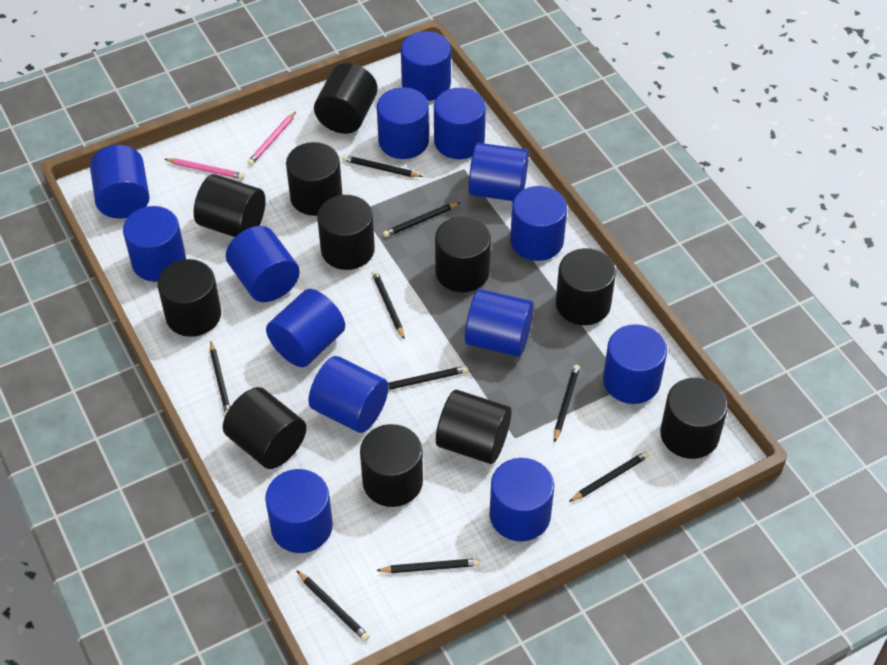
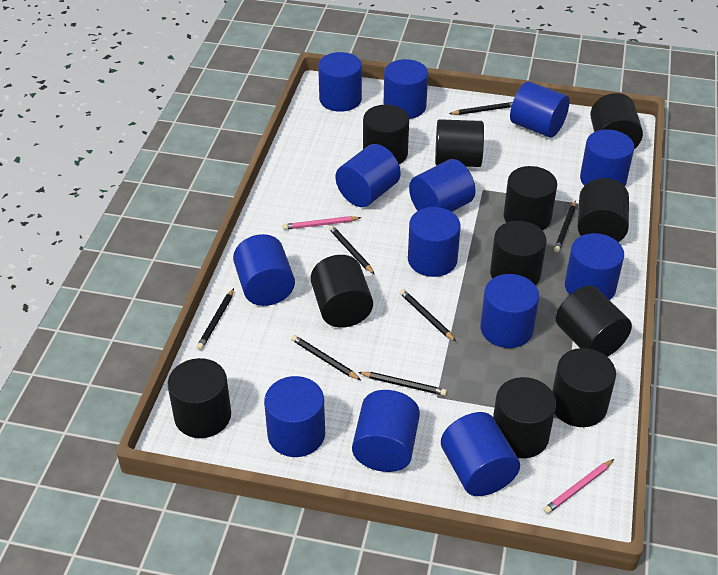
black pencil: [210,342,231,416] [296,570,370,641] [342,155,423,177] [372,270,404,339] [376,558,480,573] [383,202,460,237] [388,366,468,390] [554,365,580,443] [569,451,649,502] = 9 -> [197,288,234,350] [291,335,361,380] [329,225,374,274] [358,372,447,396] [399,289,456,342] [449,102,513,115] [554,201,576,252] = 7
blue cylinder: [90,145,149,219] [123,206,186,282] [226,226,300,302] [265,469,333,553] [266,289,345,367] [308,356,389,433] [377,88,429,159] [401,31,451,101] [434,88,486,159] [465,289,534,356] [469,143,529,201] [489,458,554,541] [510,186,567,261] [603,324,667,404] = 14 -> [233,234,295,306] [264,376,325,457] [318,52,362,112] [335,144,401,207] [352,390,420,472] [384,59,428,119] [408,207,461,277] [409,159,476,212] [441,412,520,496] [480,274,539,348] [510,81,569,138] [565,233,624,300] [580,129,634,186] = 13

